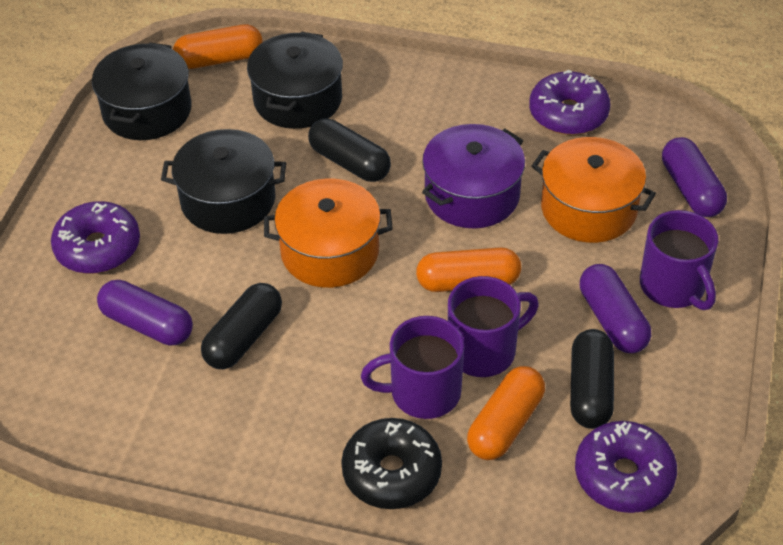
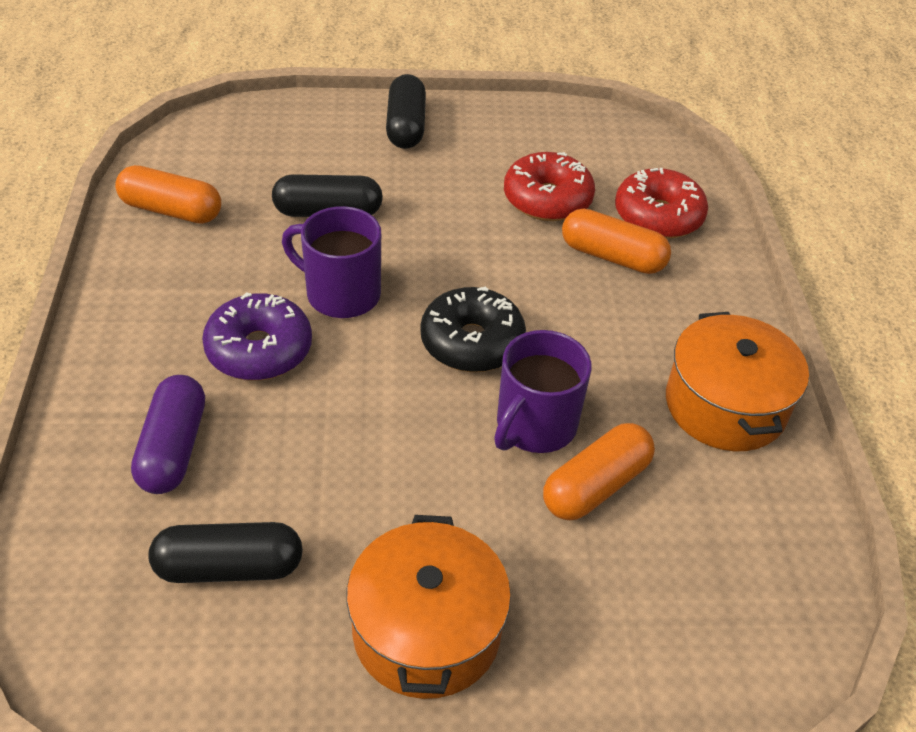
black pot: [92,42,192,140] [161,129,286,234] [247,32,343,129] = 3 -> none = 0
purple capsule: [97,280,193,346] [580,264,651,353] [662,137,727,217] = 3 -> [131,375,205,494] = 1
purple donut: [51,201,140,274] [529,70,610,135] [575,421,677,513] = 3 -> [202,292,312,381] = 1
purple mug: [361,316,464,419] [448,276,539,377] [640,210,718,310] = 3 -> [282,206,381,318] [494,330,592,453] = 2
purple pot: [422,124,525,229] = 1 -> none = 0
red donut: none = 0 -> [504,152,595,221] [615,168,708,239] = 2

